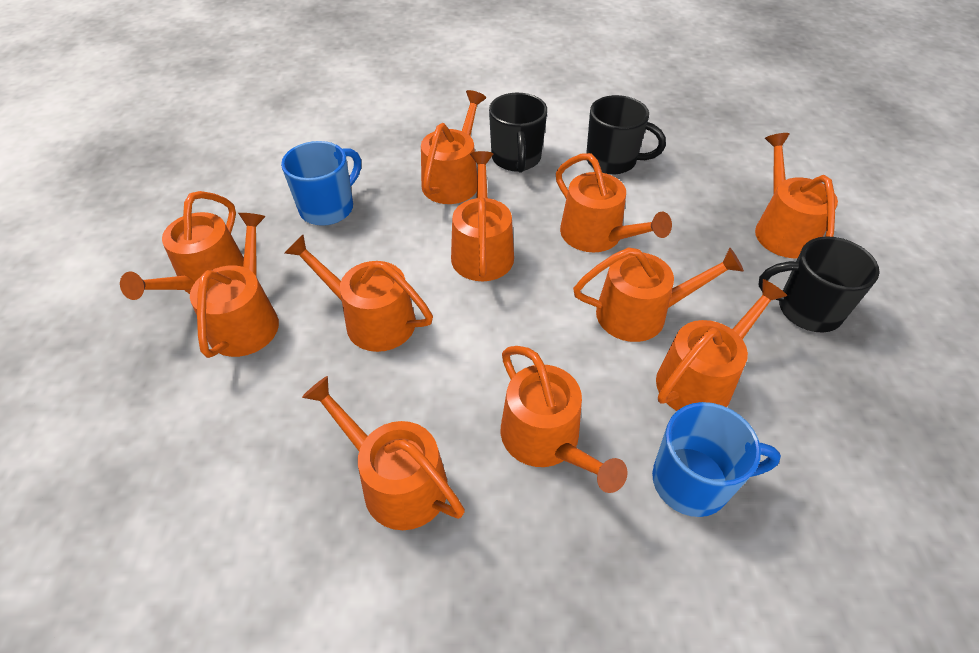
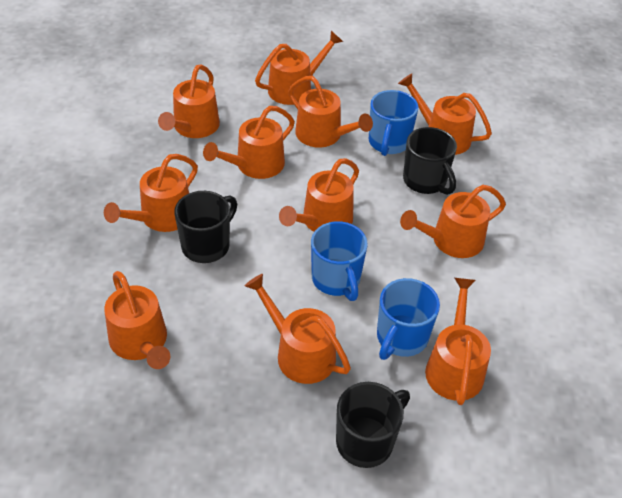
blue mug: [281,141,361,226] [652,402,781,517] = 2 -> [311,221,368,301] [369,90,418,156] [377,278,440,360] = 3

